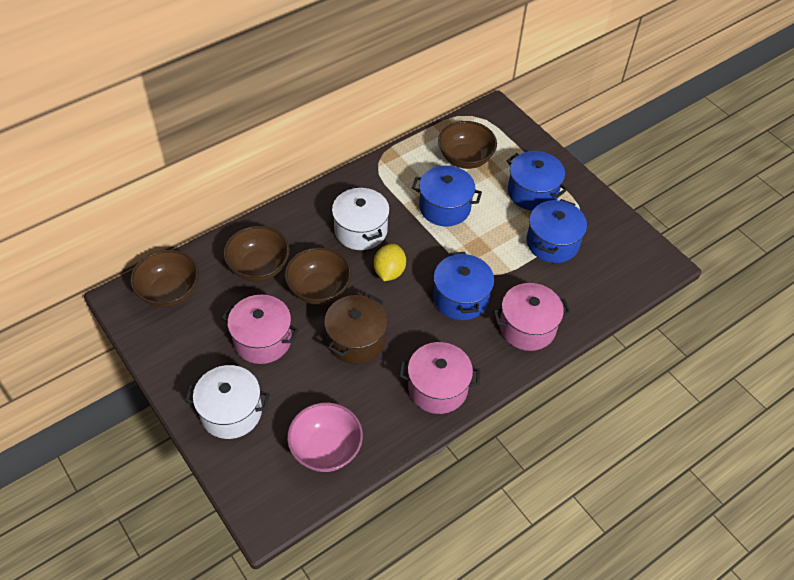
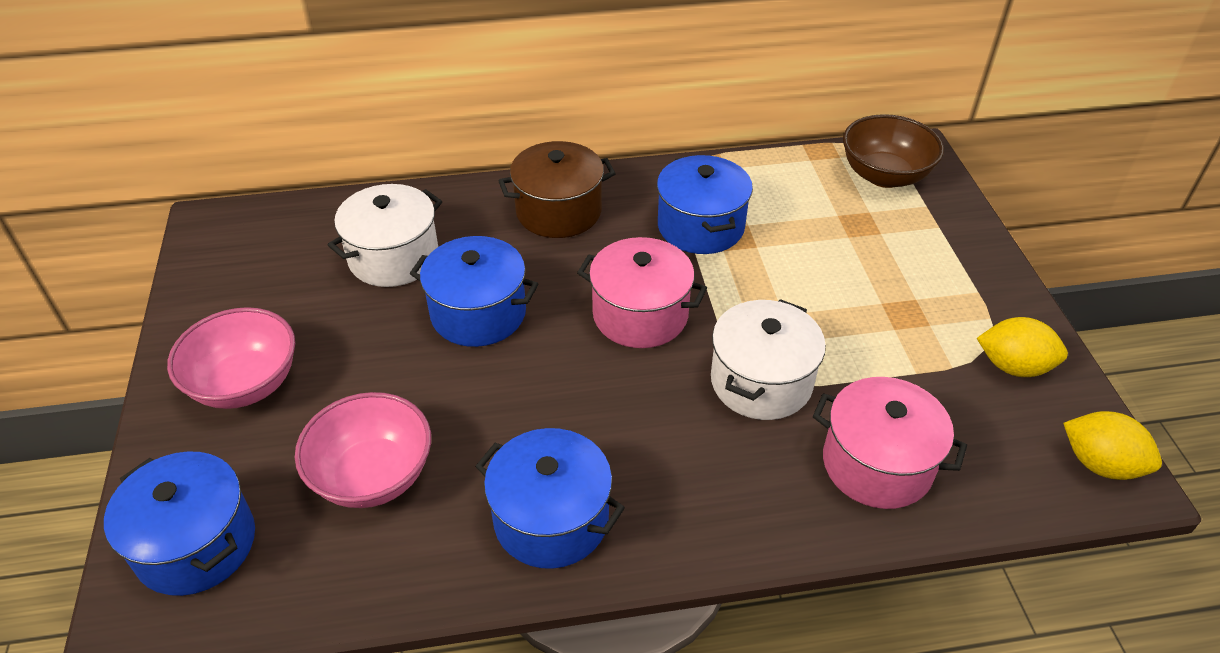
brown bowl: [130,250,199,308] [224,226,290,282] [285,247,352,305] [438,121,497,169] = 4 -> [843,114,944,188] = 1
pink bowl: [287,402,363,472] = 1 -> [167,307,295,409] [295,392,431,508] = 2
pink pot: [221,295,299,364] [399,342,480,414] [493,283,570,351] = 3 -> [577,237,707,348] [813,377,967,509] = 2
yellow lemon: [374,244,406,281] = 1 -> [977,317,1068,377] [1063,411,1162,480] = 2

